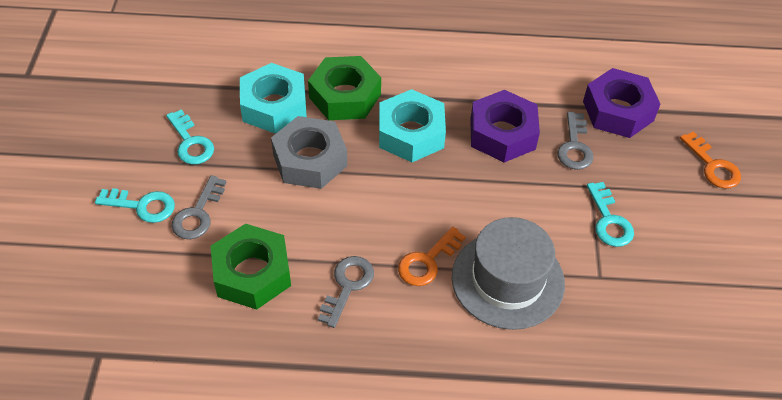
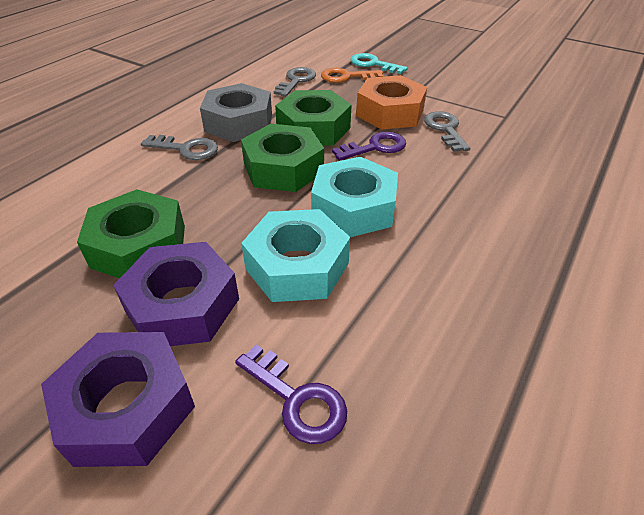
green nut: [211,223,291,310] [308,56,381,120] = 2 -> [77,189,185,278] [241,124,324,192] [275,90,352,146] = 3
grey hat: [452,217,565,330] = 1 -> none = 0
orange key: [398,226,466,286] [680,131,741,188] = 2 -> [321,68,383,83] = 1
orange nut: none = 0 -> [356,75,427,130] = 1
purple key: none = 0 -> [235,345,347,444] [332,131,406,161] = 2
turquoise key: [95,188,175,223] [166,109,214,164] [587,182,634,247] = 3 -> [351,53,408,74] = 1

